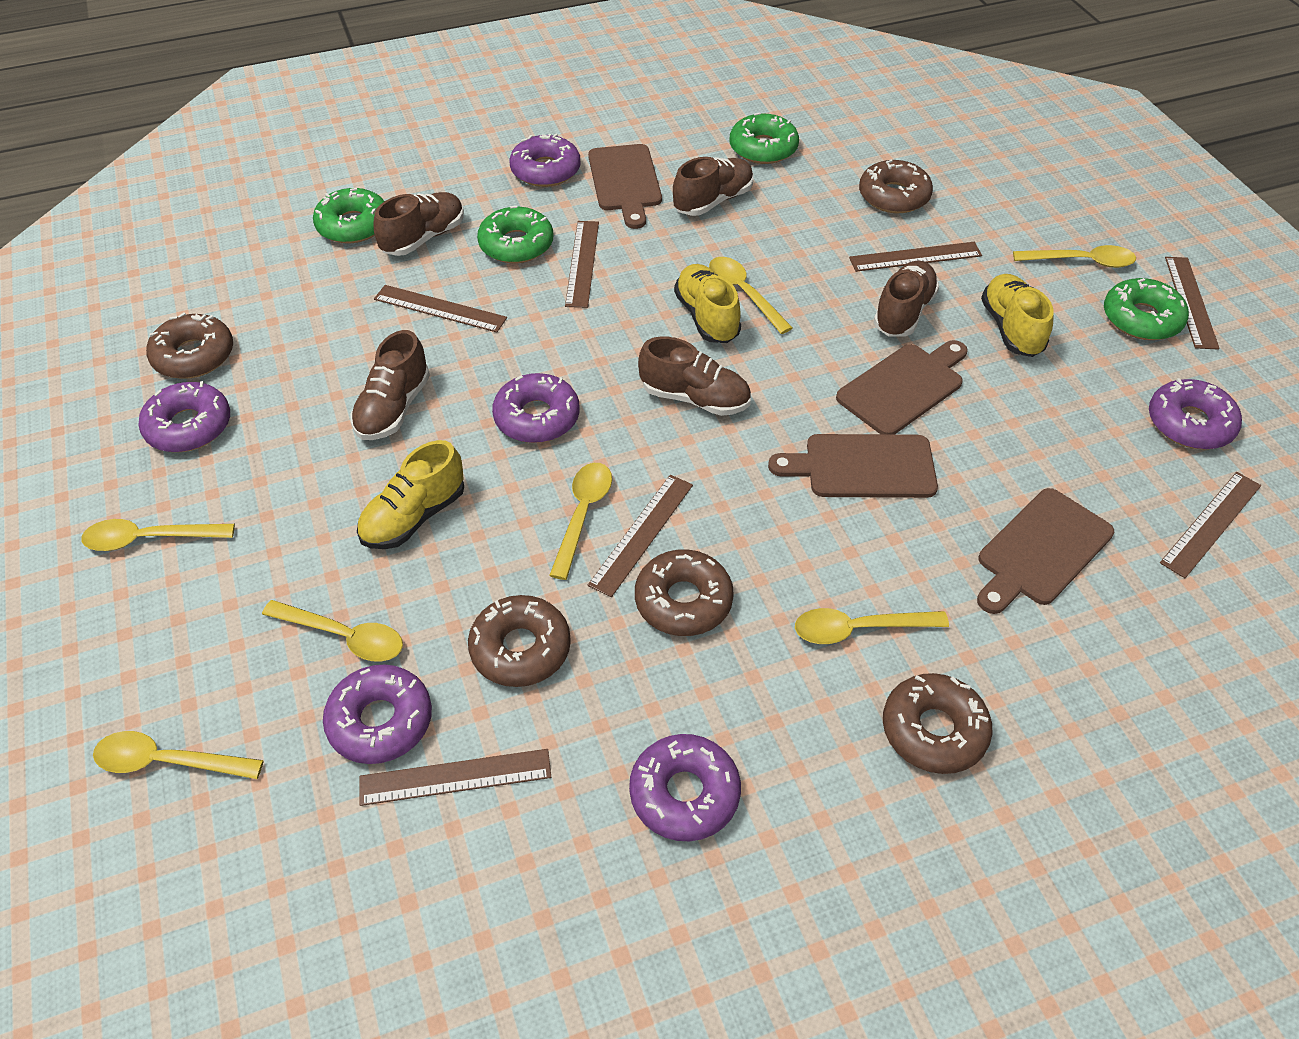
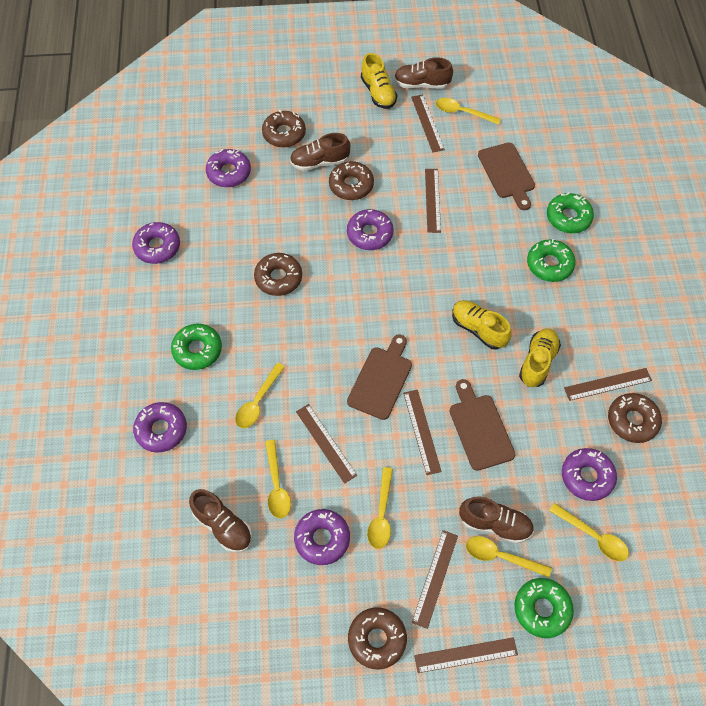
brown cutting board: [588,144,662,229] [768,434,938,498] [836,340,968,434] [977,488,1114,614] = 4 -> [347,334,412,420] [450,379,516,471] [478,143,535,210] = 3
brown shoe: [351,330,430,440] [373,192,464,256] [638,337,751,416] [673,157,753,216] [873,261,939,337] = 5 -> [189,489,252,553] [290,133,350,171] [394,57,453,89] [459,496,534,544] = 4
yellow spoon: [81,519,235,551] [93,731,264,779] [262,600,403,662] [549,463,612,580] [709,257,793,334] [795,608,949,644] [1013,245,1136,268] = 7 -> [235,363,285,428] [265,440,291,518] [367,467,393,549] [436,98,500,124] [466,536,552,577] [549,503,629,561] = 6

